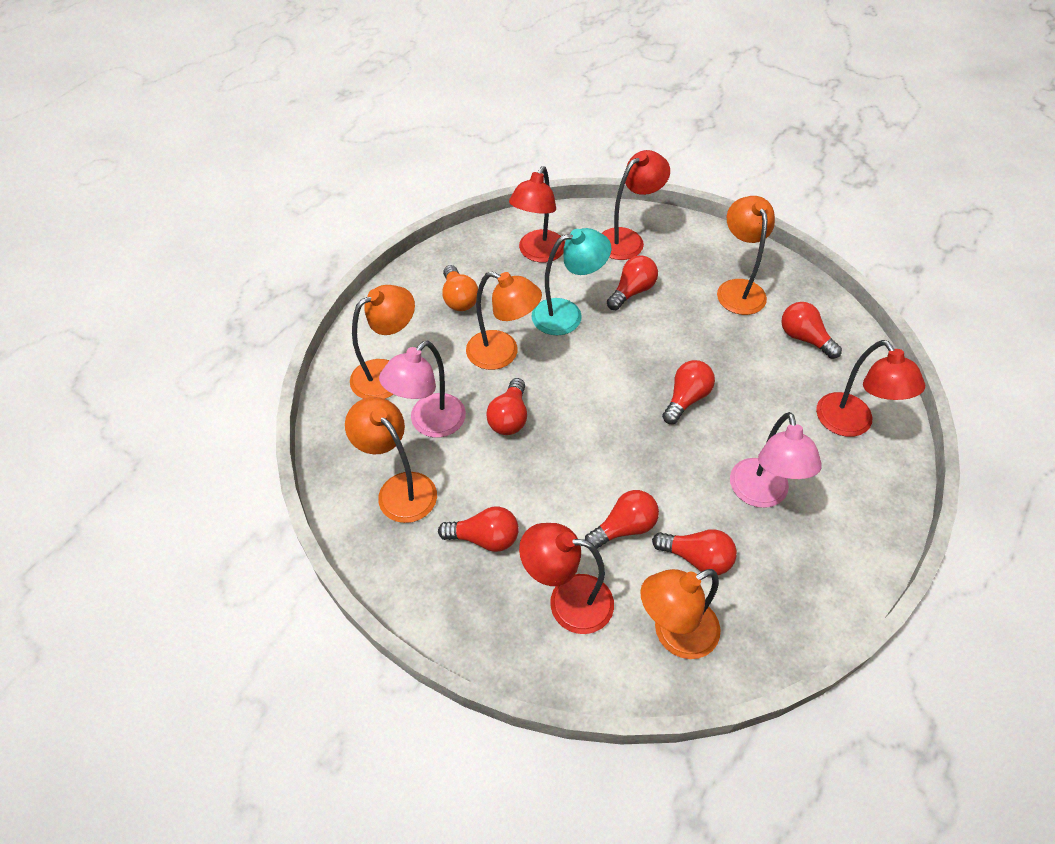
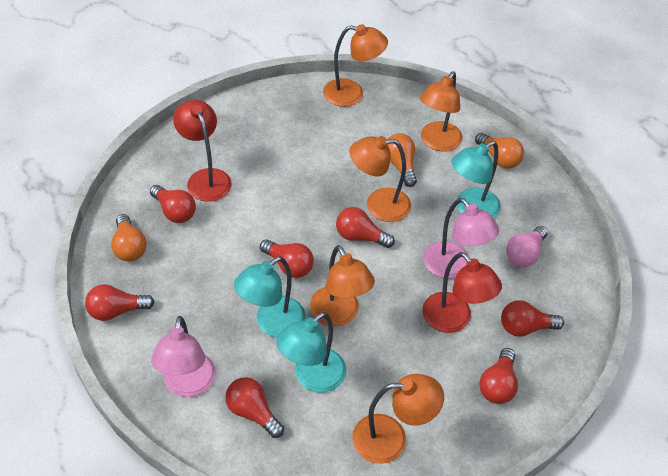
orange light bulb: [442,265,478,311] = 1 -> [111,214,147,261] [387,133,417,187] [475,133,524,169] = 3
pink light bulb: none = 0 -> [506,226,548,267] = 1
red lamp: [509,166,565,262] [519,523,614,634] [601,150,670,260] [816,340,925,437] = 4 -> [173,100,232,202] [422,252,502,333] = 2
turquoise lamp: [531,228,611,335] = 1 -> [234,256,306,338] [276,312,347,393] [451,141,501,219] = 3

